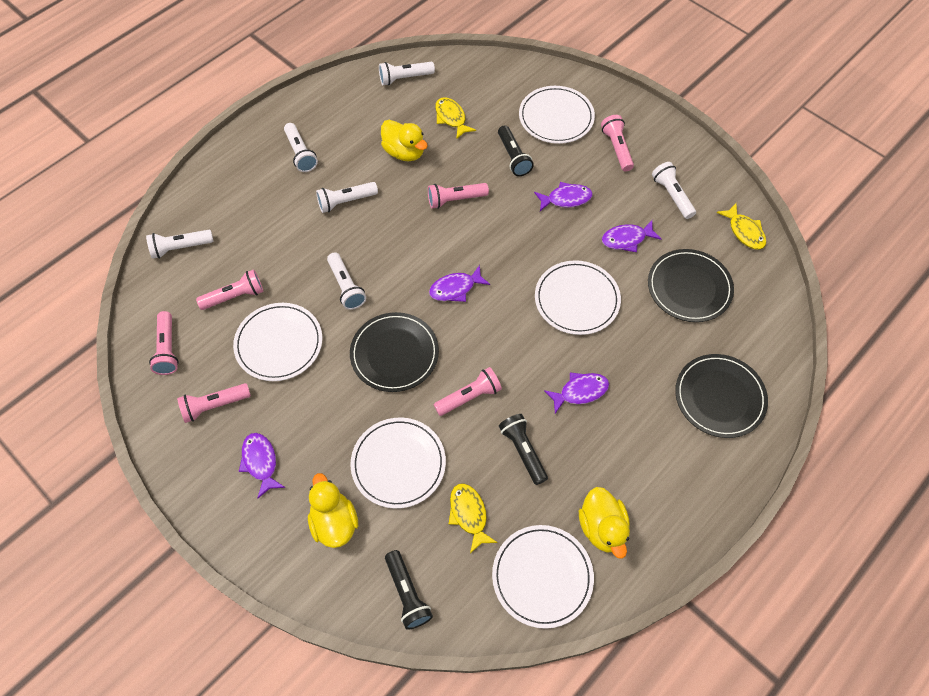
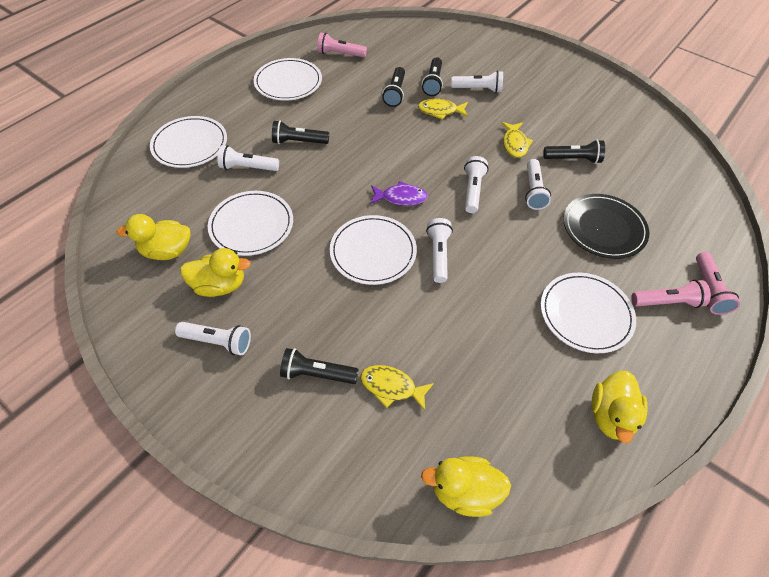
black flashlight: [385,550,433,630] [498,125,534,176] [499,414,548,485] = 3 -> [272,120,329,144] [280,348,359,384] [382,67,405,107] [422,57,443,96] [543,140,605,164] = 5
black plate: [350,312,439,392] [648,249,734,322] [675,354,768,438] = 3 -> [563,194,649,259] = 1
pink flashlight: [149,311,179,375] [177,383,251,423] [196,269,263,310] [428,183,489,209] [434,367,502,416] [601,115,634,171] = 6 -> [317,33,367,58] [631,280,711,308] [696,252,740,315] = 3
purple fish: [239,433,285,499] [429,265,490,302] [534,182,593,211] [544,372,609,414] [602,220,661,252] = 5 -> [370,181,428,206] = 1
yellow duck: [308,473,358,548] [381,120,428,161] [579,487,630,559] = 3 -> [116,214,191,260] [180,248,251,297] [421,456,511,517] [592,371,648,443] = 4

